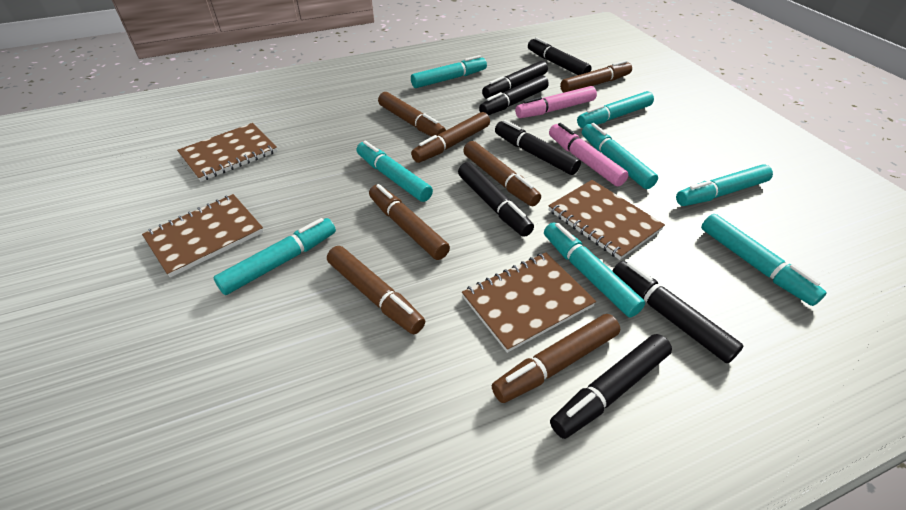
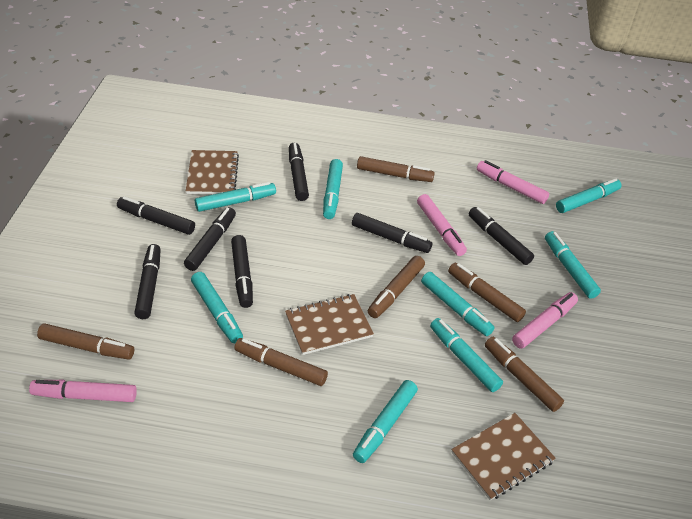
brown marker: [327,246,425,334] [369,184,450,260] [378,92,446,137] [411,112,490,163] [463,141,541,206] [492,314,620,403] [560,60,632,93] = 7 -> [37,323,134,360] [234,338,328,386] [357,156,435,182] [368,256,425,318] [448,263,526,322] [485,337,564,412] = 6
brown notebook: [142,194,264,278] [177,123,278,182] [462,252,596,353] [548,180,665,260] = 4 -> [186,150,239,194] [285,294,374,355] [451,413,556,500] = 3
pink marker: [515,86,597,118] [549,123,629,187] = 2 -> [29,380,137,402] [417,194,467,256] [477,160,549,204] [512,292,578,349] = 4

